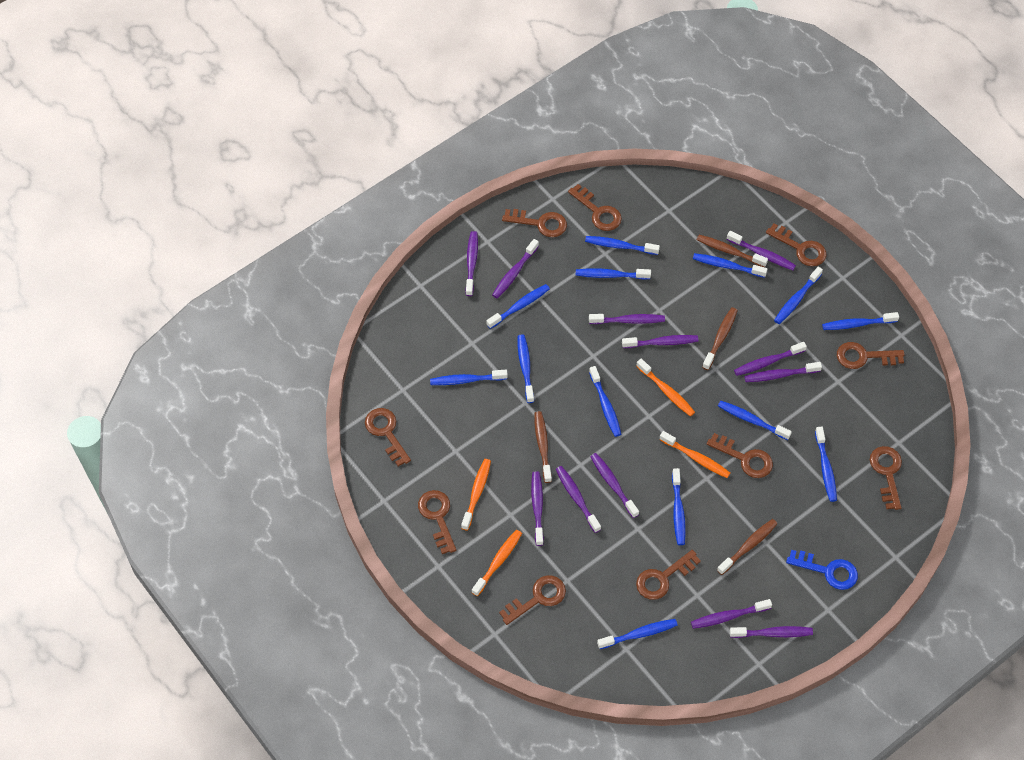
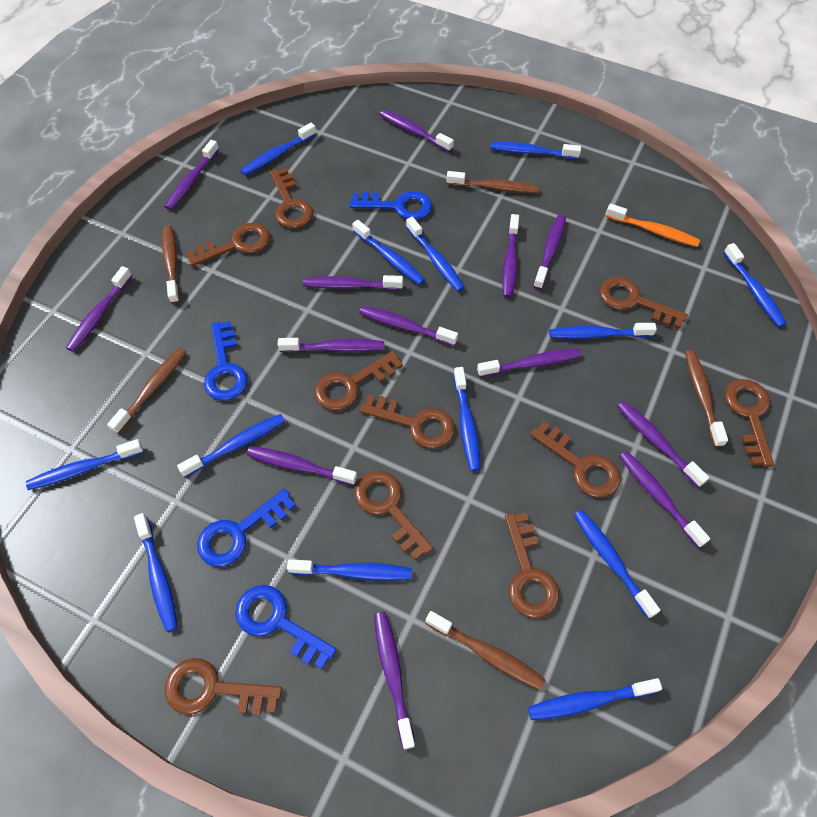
blue key: [786,550,858,590] = 1 -> [197,489,295,567] [204,321,248,401] [236,585,337,669] [350,191,432,220] = 4
brown toothbrush: [535,411,552,483] [697,235,768,267] [702,307,738,370] [717,519,777,575] = 4 -> [107,347,187,434] [162,225,180,304] [425,611,545,690] [446,171,539,193] [685,350,728,447] = 5
orange toothbrush: [461,459,491,531] [472,530,522,596] [636,359,695,416] [659,431,730,478] = 4 -> [605,203,700,247] = 1
purple toothbrush: [465,231,478,296] [492,239,539,299] [531,471,544,546] [556,466,601,533] [589,314,665,324] [590,453,639,518] [622,335,698,348] [691,599,772,629] [727,231,796,270] [730,626,813,638] [734,342,807,376] [744,362,822,382] = 12 -> [66,266,132,352] [165,140,219,210] [247,446,357,485] [278,338,384,353] [303,275,403,290] [359,306,458,346] [374,612,415,749] [379,109,454,152] [477,349,581,377] [502,214,519,298] [533,215,566,290] [617,401,709,487] [619,451,710,548] = 13

